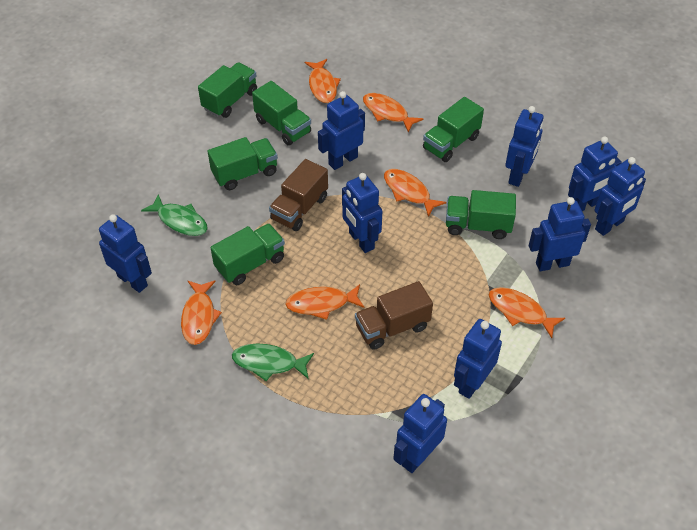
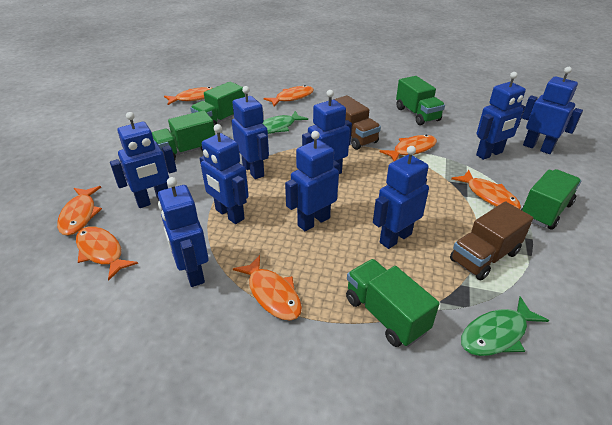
green truck: [198,62,257,118] [208,137,278,190] [210,223,285,285] [252,81,311,146] [423,97,484,162] [446,190,516,239] = 6 -> [152,111,215,160] [190,82,245,125] [346,259,440,347] [396,76,445,125] [521,169,581,230] = 5
orange fish: [181,280,222,345] [285,284,364,320] [305,59,341,103] [363,93,423,133] [384,169,446,217] [489,287,565,338] = 6 -> [57,186,102,236] [76,226,138,281] [164,87,212,105] [233,255,302,321] [264,85,314,106] [379,135,437,161] [451,170,521,209] = 7

